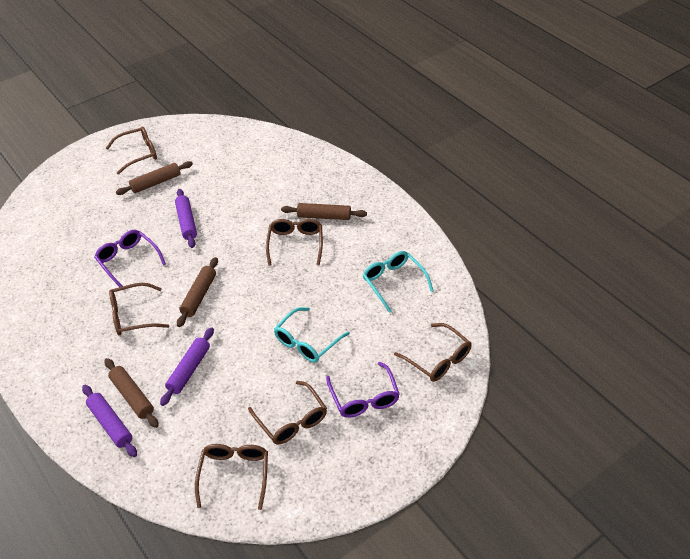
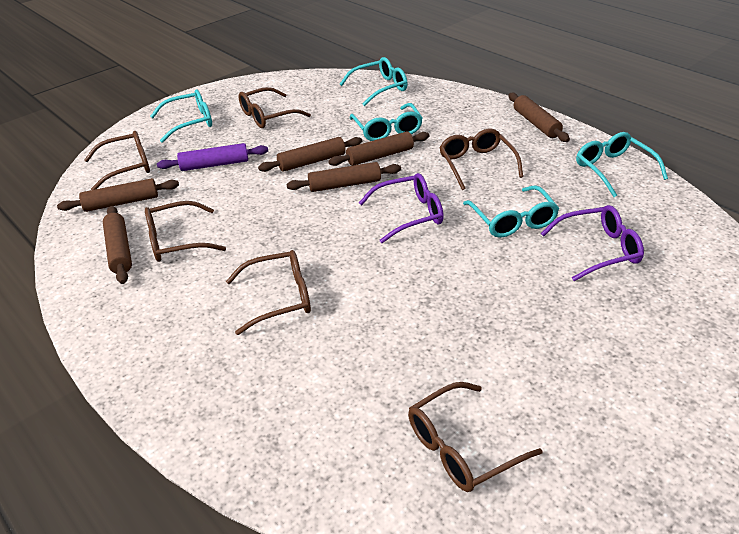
brown rolling pin: [105,358,159,428] [116,161,193,195] [177,257,218,327] [281,203,367,220] = 4 -> [57,178,179,212] [103,206,132,284] [258,137,362,172] [286,162,401,192] [328,131,430,166] [508,93,570,142] = 6
purple rolling pin: [82,385,137,457] [160,327,214,406] [175,189,197,248] = 3 -> [157,143,268,171] = 1
turquoise glasses: [274,307,350,363] [363,251,434,313] = 2 -> [150,90,212,143] [340,57,408,106] [350,103,423,141] [463,185,559,238] [576,132,668,197] = 5

